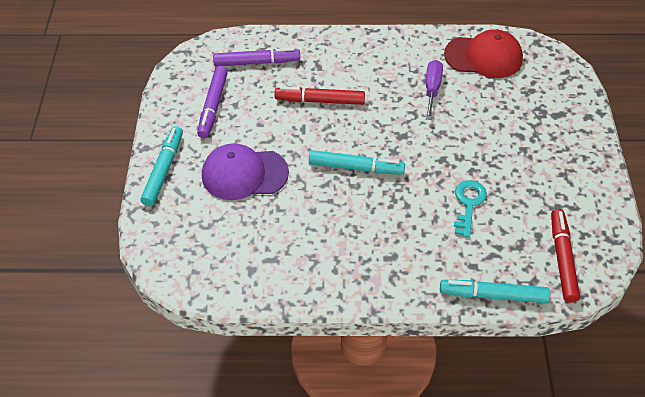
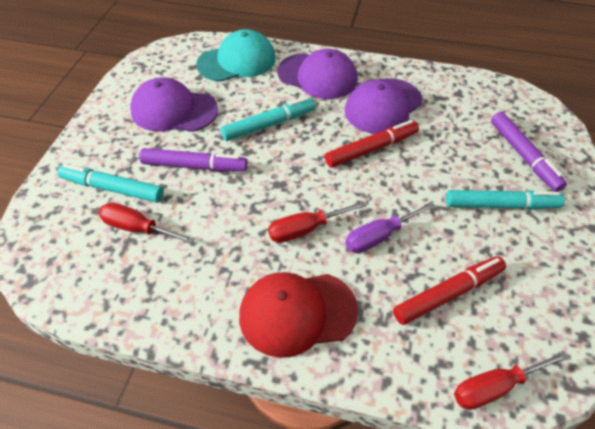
purple cap: [202,143,289,200] = 1 -> [131,77,218,132] [277,49,358,99] [345,78,423,134] = 3
red screwdriver: none = 0 -> [98,202,195,244] [268,201,366,243] [454,351,569,410] = 3
turquoise cap: none = 0 -> [196,29,276,82] = 1
turquoise key: [454,180,487,237] = 1 -> none = 0

